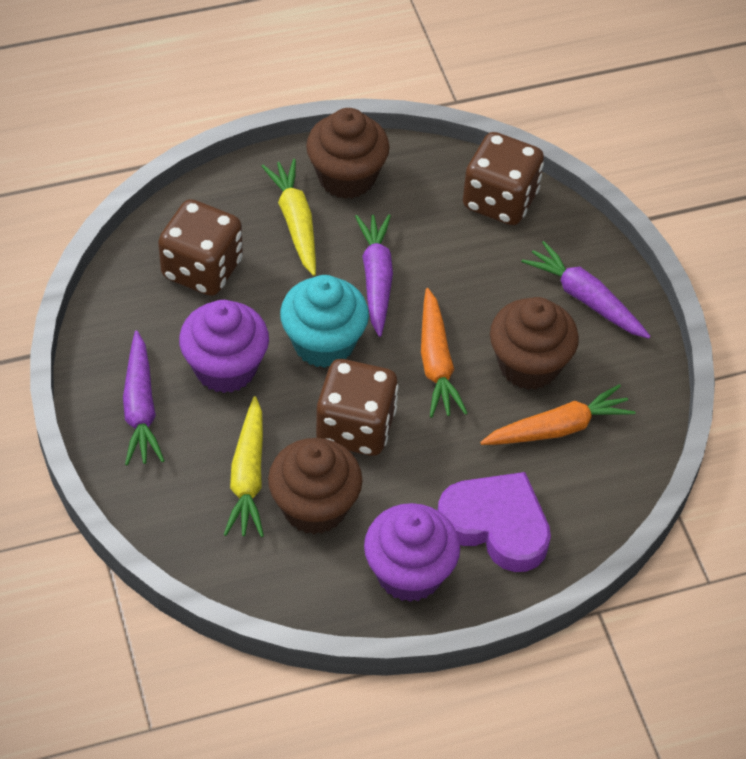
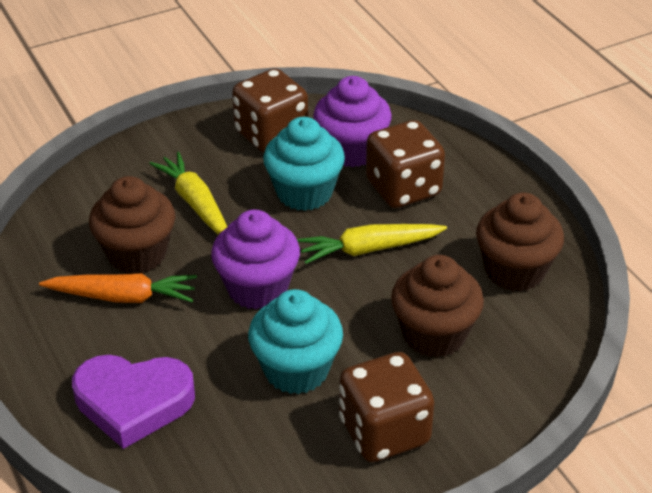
orange carrot: [421,288,468,418] [480,384,635,445] = 2 -> [39,273,197,303] = 1
purple carrot: [123,331,165,466] [355,214,393,337] [521,241,651,339] = 3 -> none = 0
turquoise cupcake: [280,275,369,368] = 1 -> [248,289,343,394] [263,117,345,211] = 2

